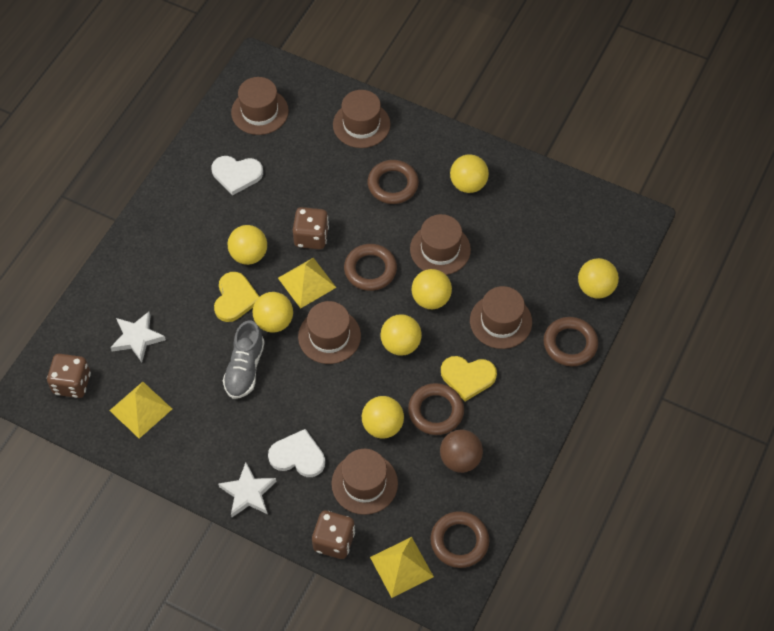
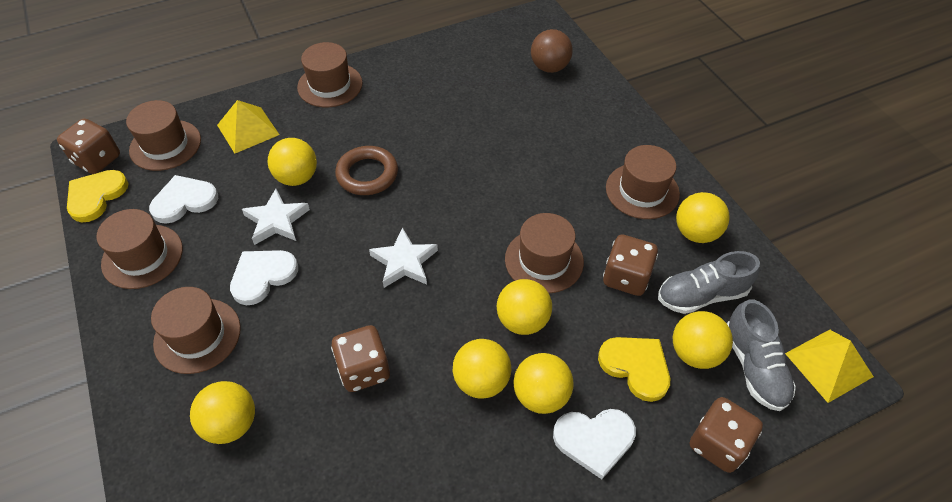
brown dice: [47,354,91,398] [293,207,329,249] [312,511,355,559] = 3 -> [57,118,120,174] [331,325,390,392] [603,234,658,296] [690,397,763,473] = 4
brown ring: [344,244,397,291] [367,160,419,204] [408,383,464,435] [430,511,489,568] [544,317,598,366] = 5 -> [335,146,398,195] = 1
grey shoe: [223,320,265,399] = 1 -> [658,251,760,314] [727,299,796,411] = 2
white heart: [211,156,263,195] [268,429,325,477] = 2 -> [149,175,218,224] [230,250,298,305] [553,409,636,479] = 3
yellow pyramid: [109,382,172,439] [278,258,336,309] [370,537,434,598] = 3 -> [217,100,279,153] [785,330,874,403] = 2

